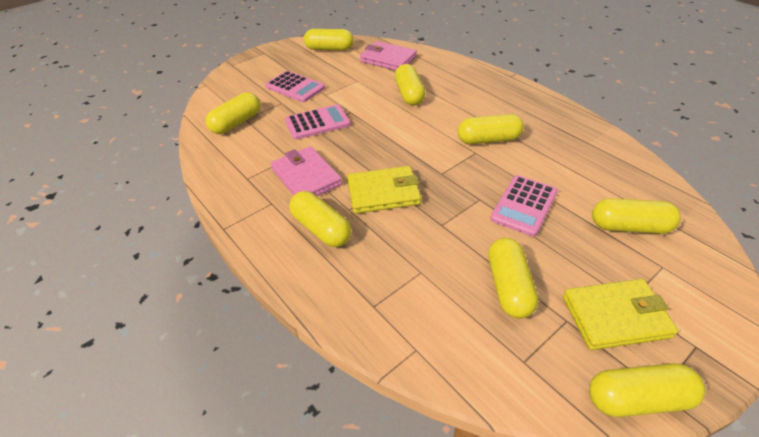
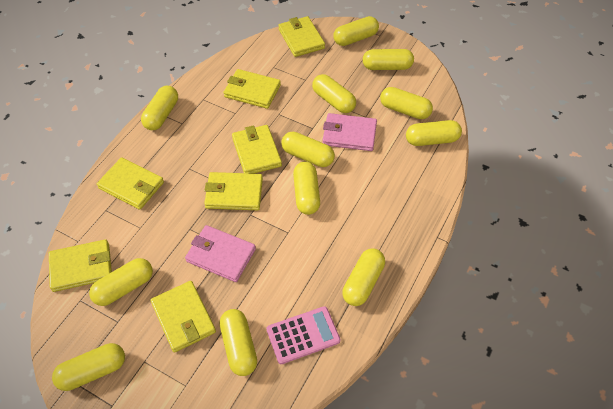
pink calculator: [265,71,325,102] [285,104,351,140] [490,175,558,237] = 3 -> [266,306,341,364] = 1
yellow capsule: [206,92,260,134] [289,191,351,247] [304,29,354,50] [395,64,425,105] [457,114,524,145] [488,238,539,319] [589,363,705,417] [592,198,681,234] = 8 -> [52,343,125,391] [89,258,153,306] [141,85,178,130] [220,309,257,376] [281,132,335,167] [293,161,320,215] [312,74,356,113] [333,16,379,46] [342,248,385,306] [363,49,414,70] [380,87,433,119] [406,120,462,146] = 12
yellow wallet: [347,166,421,214] [563,279,678,350] = 2 -> [49,239,112,292] [97,157,164,210] [151,281,216,353] [204,172,263,210] [223,69,281,109] [232,125,282,174] [278,16,325,57] = 7

